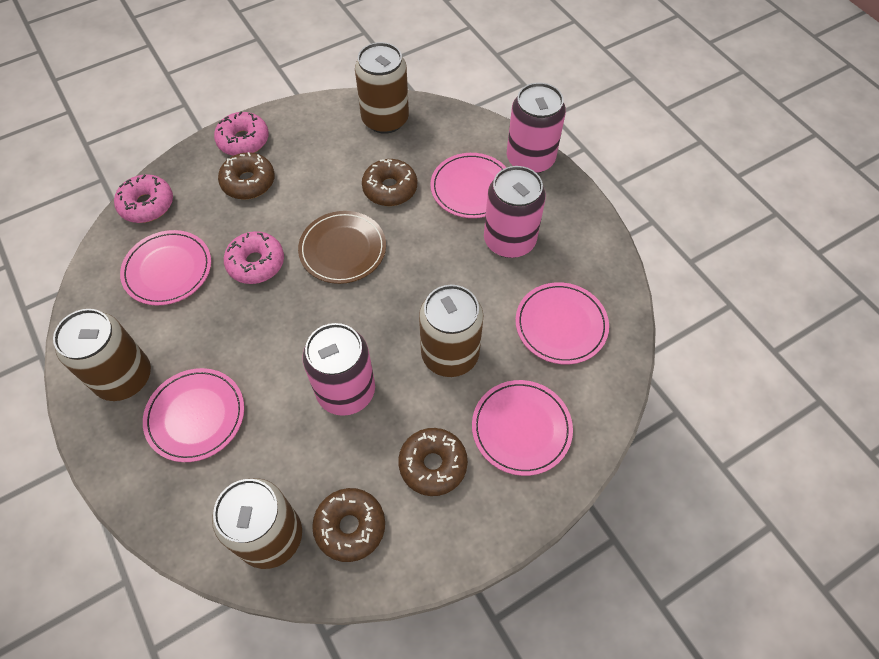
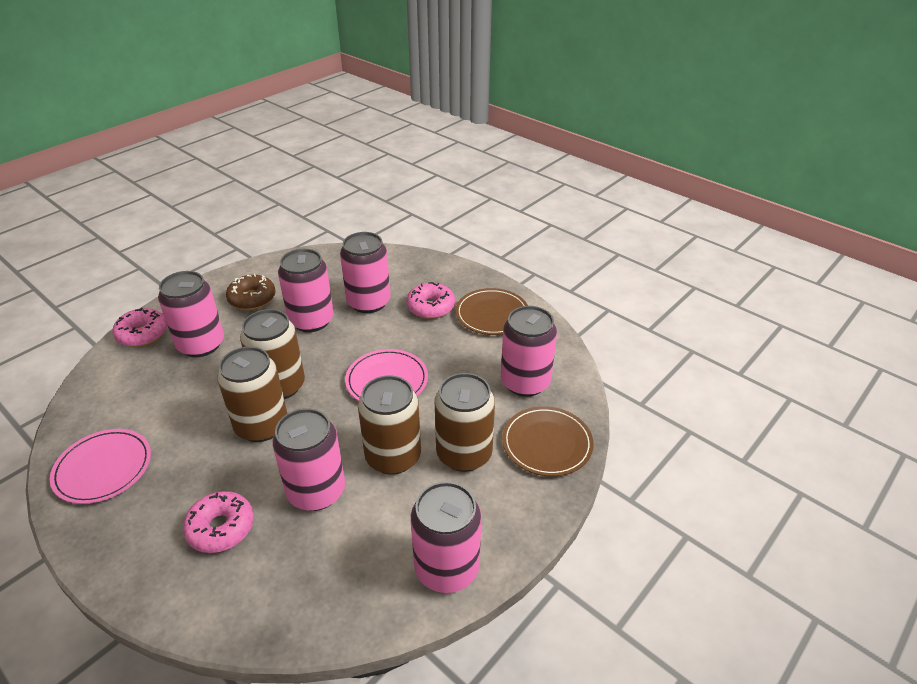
brown donut: [218,152,275,200] [312,488,385,562] [362,159,417,206] [398,428,468,496] = 4 -> [226,274,276,310] = 1
brown plate: [298,211,386,284] = 1 -> [456,288,528,335] [502,406,594,476] = 2
pink can: [302,323,375,416] [484,166,546,258] [507,82,566,174] = 3 -> [158,271,224,357] [272,408,345,511] [278,249,334,332] [340,232,391,313] [411,482,481,593] [501,306,557,397] = 6
pink plate: [120,230,211,305] [143,368,244,462] [430,153,507,218] [472,380,573,476] [515,282,609,364] = 5 -> [50,429,151,504] [345,349,428,401] = 2

